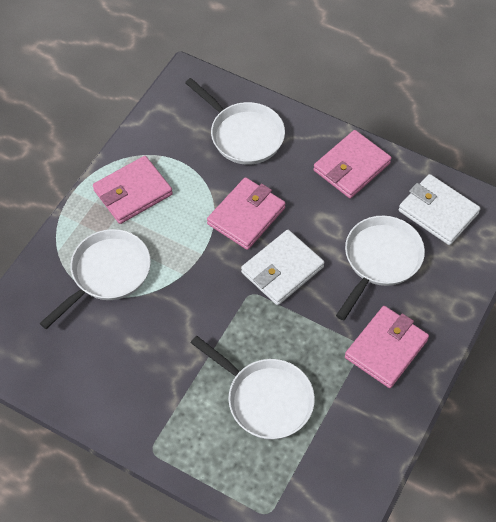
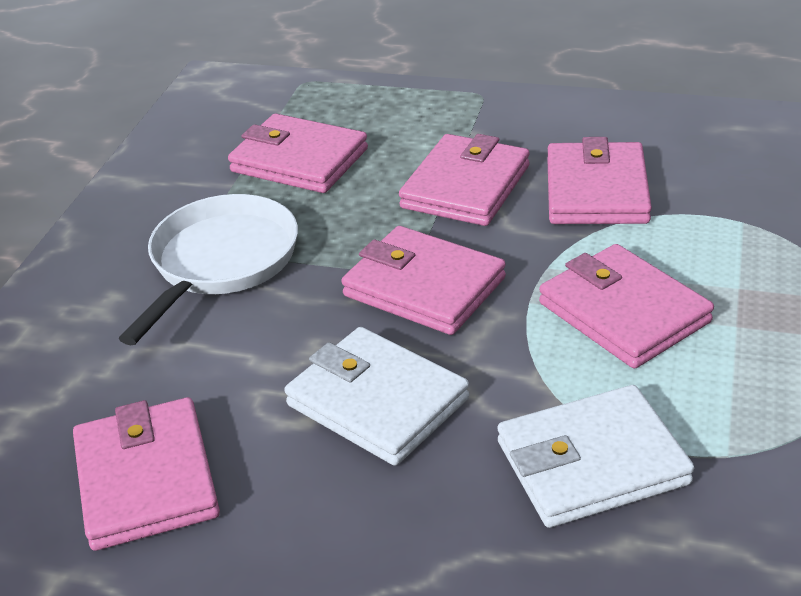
pink wallet: [93,156,173,224] [207,177,286,250] [314,130,392,198] [345,306,429,388] = 4 -> [73,397,220,551] [228,114,368,193] [341,226,506,335] [399,134,530,226] [539,244,714,369] [547,137,652,224] = 6
white pan: [40,229,151,329] [185,78,285,165] [191,336,315,440] [336,216,425,320] = 4 -> [118,194,298,345] = 1

